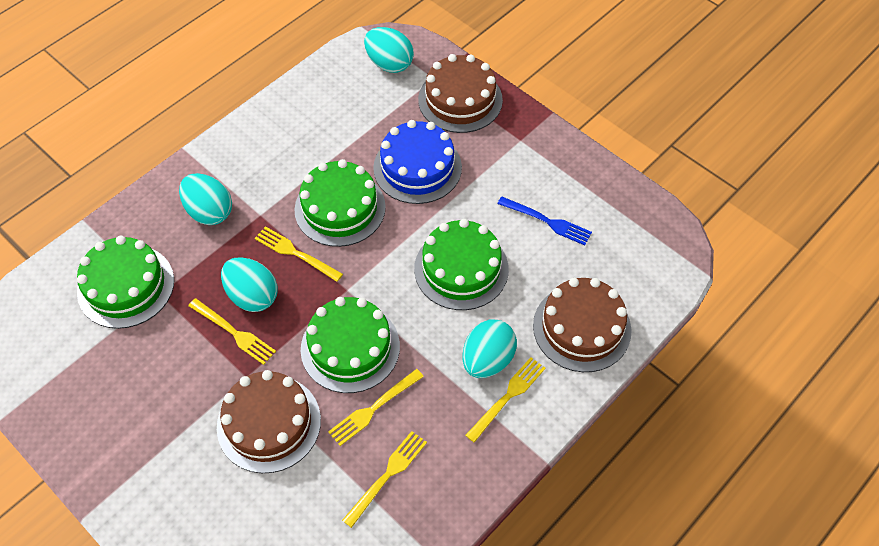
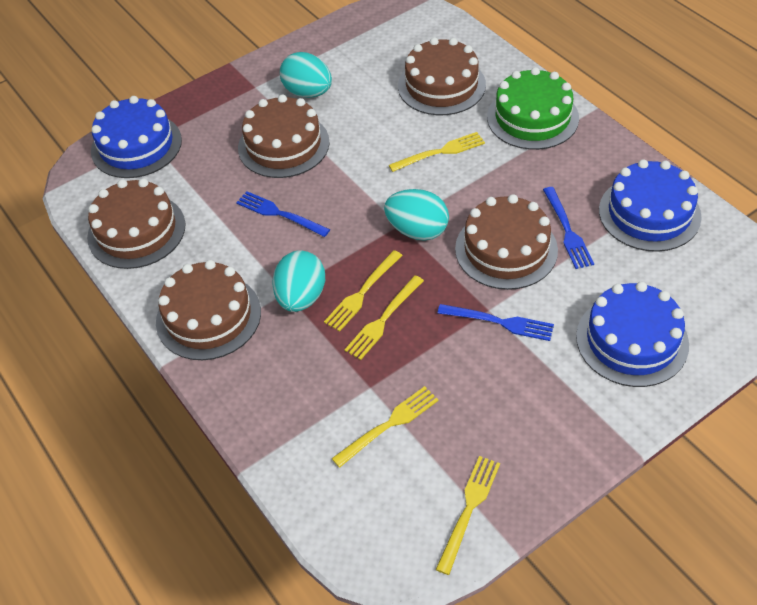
blue cake: [373,120,462,204] = 1 -> [91,96,182,178] [576,282,689,387] [599,159,701,252] = 3
blue fork: [497,196,592,245] = 1 -> [236,191,330,237] [437,304,554,341] [543,187,594,269] = 3
brown cake: [217,370,321,473] [418,54,503,133] [533,278,632,372] = 3 -> [87,179,186,269] [156,260,261,360] [238,95,330,178] [398,37,486,115] [455,194,558,290] = 5
green cake: [77,236,174,329] [294,159,386,247] [301,297,400,393] [414,219,509,310] = 4 -> [487,67,579,150] = 1
turquoise egg: [179,173,232,225] [221,257,278,312] [364,27,414,73] [463,320,517,378] = 4 -> [272,251,325,312] [280,52,332,98] [384,189,449,241] = 3

